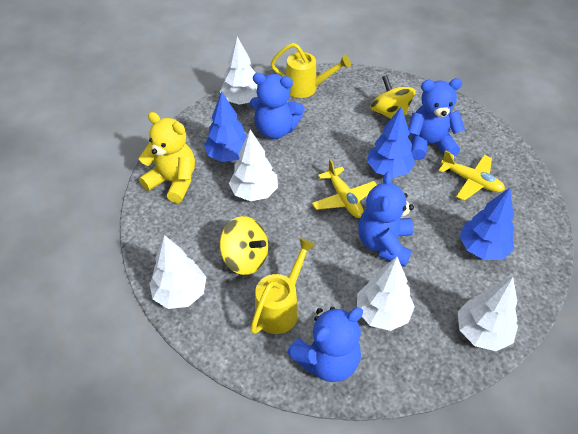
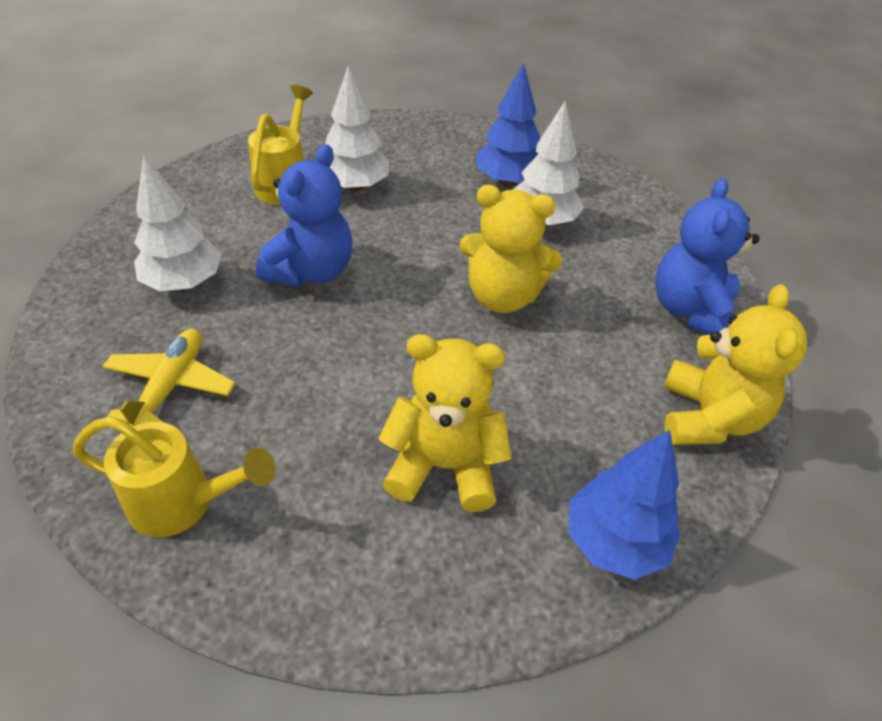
blue teddy bear: [250,73,305,139] [287,307,363,382] [358,171,414,267] [408,78,465,160] = 4 -> [256,144,353,287] [655,178,760,335] = 2
blue tree: [204,92,247,162] [367,106,415,177] [460,188,515,260] = 3 -> [476,62,540,186] [568,430,681,580] = 2
white tree: [150,235,206,309] [220,37,258,105] [229,129,278,201] [357,257,415,331] [458,277,518,351] = 5 -> [134,155,222,291] [325,66,389,192] [513,100,584,227] = 3
yellow plane: [312,159,377,218] [439,150,505,201] = 2 -> [102,329,235,427] = 1
yellow spinning top: [220,216,268,275] [370,75,416,119] = 2 -> none = 0
yellow teddy bear: [139,112,195,203] = 1 -> [378,334,512,512] [459,185,563,313] [664,284,807,445] = 3

